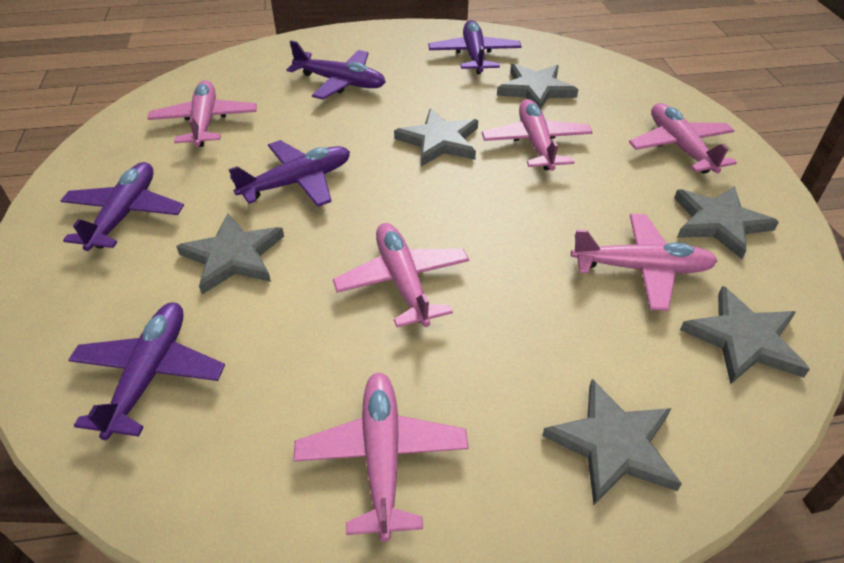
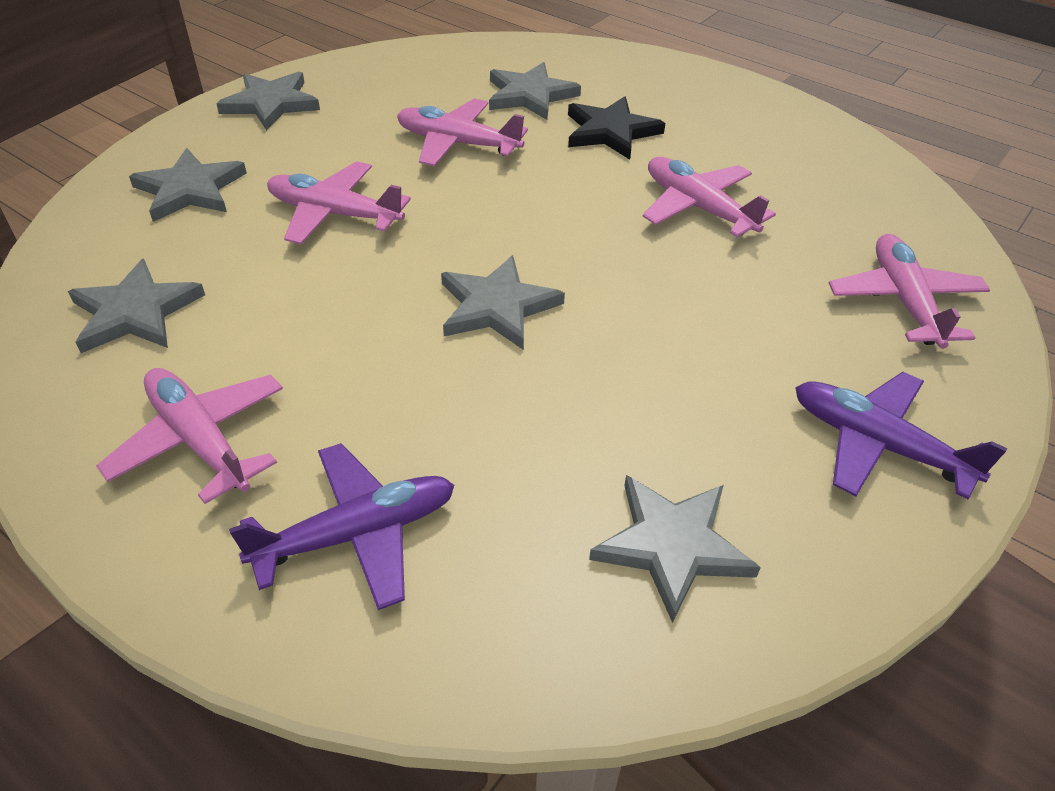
black star: none = 0 -> [568,96,665,160] = 1
pink plane: [147,80,257,147] [293,373,469,542] [333,223,469,327] [482,99,593,171] [571,214,718,311] [629,103,737,173] = 6 -> [96,368,283,504] [267,161,411,244] [397,98,528,166] [642,157,776,237] [829,234,990,349] = 5
purple plane: [60,162,184,251] [68,302,225,440] [228,140,350,207] [287,40,386,99] [428,20,522,74] = 5 -> [229,443,454,610] [795,372,1007,499] = 2

